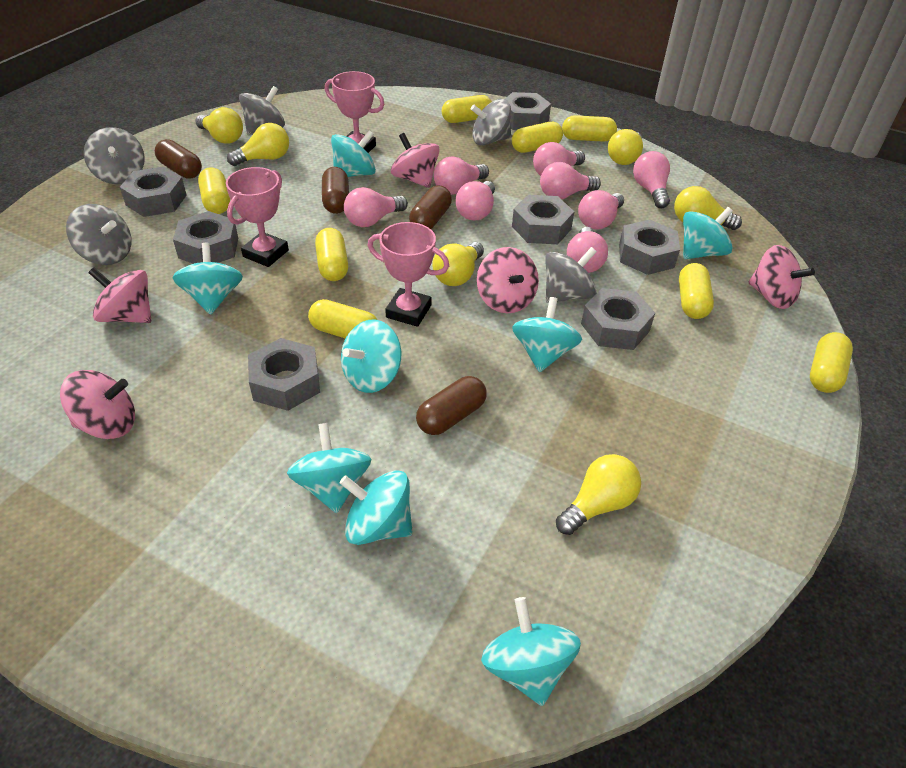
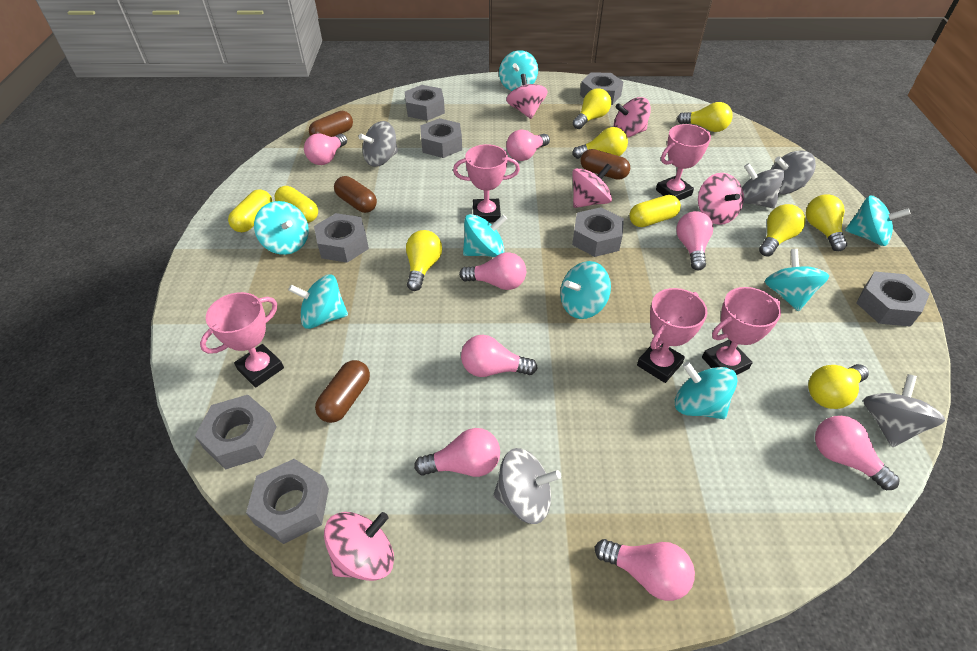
grey nut: [120,166,187,217] [173,211,238,264] [248,338,320,411] [505,92,551,130] [512,195,574,244] [581,288,655,350] [619,220,680,275] = 7 -> [195,395,276,470] [246,459,329,544] [314,213,369,263] [405,85,445,121] [420,118,462,158] [572,207,624,257] [580,73,623,105] [856,271,930,327] = 8
pink trophy: [226,167,289,267] [325,71,384,153] [368,222,449,327] = 3 -> [200,292,284,388] [453,144,520,223] [637,288,707,383] [656,124,711,201] [702,287,781,375] = 5
yellow capsule: [198,167,230,214] [308,299,377,338] [315,228,348,281] [442,95,492,123] [512,122,563,153] [562,115,617,142] [679,263,714,319] [810,332,853,393] = 8 -> [228,189,273,232] [274,186,318,223] [629,195,681,227] = 3
yellow light bulb: [195,107,243,144] [227,123,289,166] [432,242,484,286] [556,454,641,535] [608,129,643,165] [674,186,742,230] = 6 -> [406,230,442,291] [572,88,611,129] [572,127,628,159] [677,102,733,132] [759,204,806,257] [806,195,847,251] [808,364,869,409] = 7

